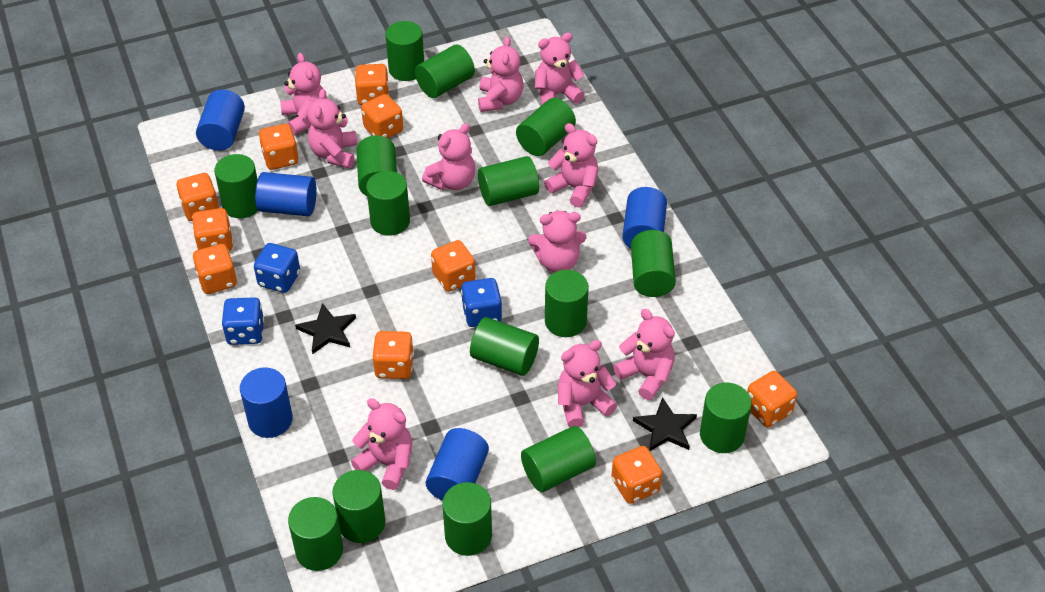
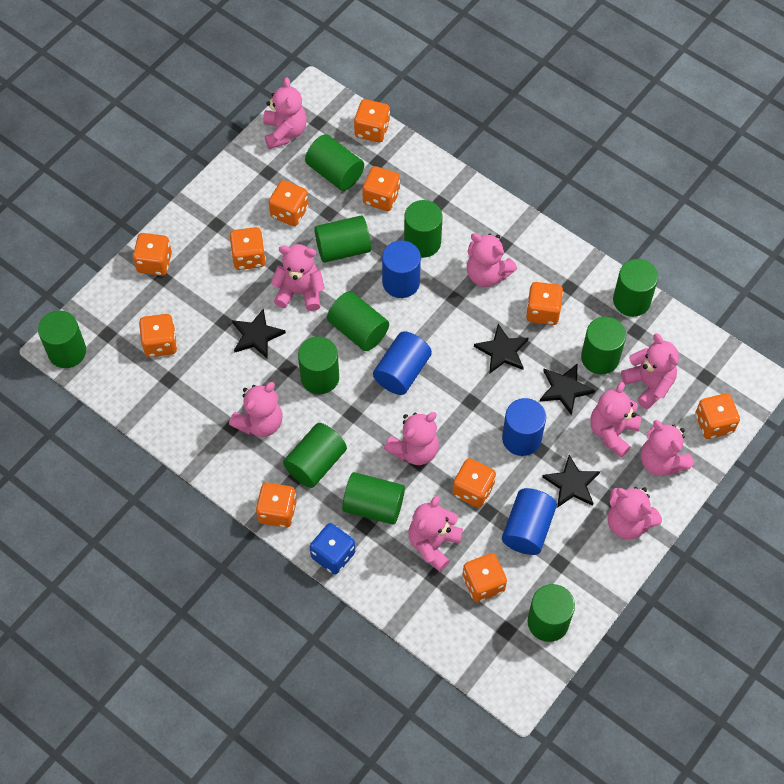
black star: [295,303,356,354] [633,397,697,451] = 2 -> [232,308,286,359] [474,324,528,374] [540,364,595,415] [542,455,600,508] = 4
blue cylinder: [196,89,245,151] [240,367,293,438] [255,172,317,216] [426,428,489,501] [622,187,667,249] = 5 -> [373,331,432,395] [382,240,421,298] [502,398,546,456] [502,488,557,555] = 4
blue dice: [222,297,264,345] [254,243,300,293] [461,278,502,327] = 3 -> [310,523,355,575] = 1
green cylinder: [214,154,258,218] [288,497,343,571] [333,470,385,543] [356,135,397,196] [366,171,410,236] [385,21,424,81] [415,45,475,98] [442,482,492,556] [470,317,539,376] [478,156,539,206] [516,98,576,156] [521,426,596,492] [545,270,589,337] [631,230,676,297] [700,382,751,453] = 15 -> [38,310,86,368] [283,423,347,488] [298,337,339,394] [305,134,364,191] [314,216,371,263] [327,291,389,351] [342,472,405,525] [404,200,443,258] [527,584,575,642] [581,317,626,374] [613,259,658,317] = 11
orange dice: [176,173,219,221] [192,208,233,251] [193,244,237,294] [259,124,299,170] [355,64,389,105] [361,94,403,138] [373,331,414,379] [431,240,475,292] [611,446,662,504] [747,371,797,427] = 10 -> [133,233,172,276] [139,314,177,357] [230,227,266,270] [256,482,297,528] [269,180,309,226] [354,99,390,142] [362,166,400,211] [452,458,496,508] [462,553,507,602] [526,282,563,325] [695,393,740,439] = 11

